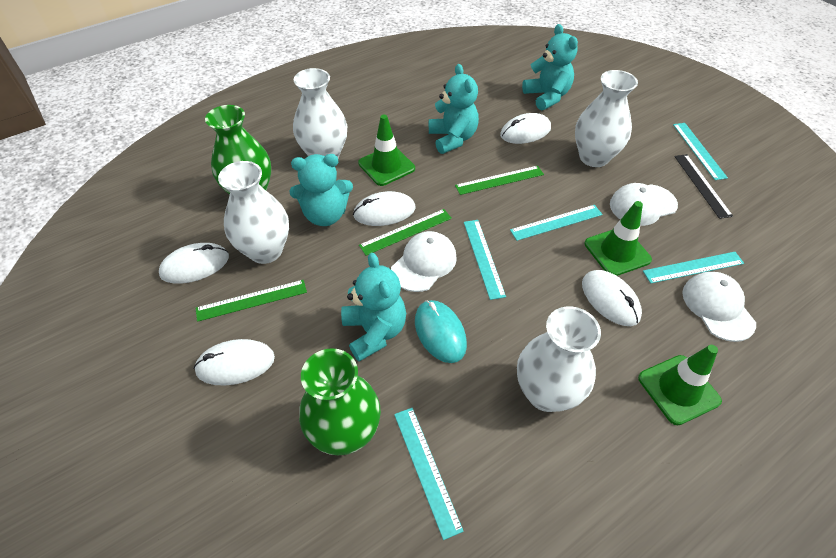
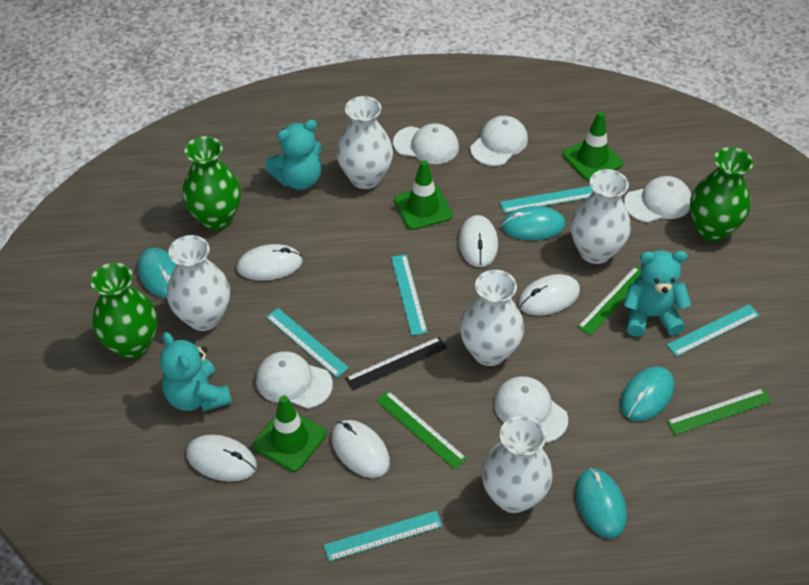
green vase: [205,105,271,195] [299,348,381,455] = 2 -> [91,263,158,359] [182,136,241,230] [690,147,753,241] = 3
turquoise mouse: [415,300,467,363] = 1 -> [138,248,177,298] [502,206,565,240] [575,468,627,538] [620,366,674,421] = 4
turquoise teddy bear: [289,154,353,226] [341,253,406,362] [429,64,479,154] [522,24,578,110] = 4 -> [160,332,232,412] [266,120,322,190] [623,250,692,337] = 3
white cap: [391,231,457,292] [610,183,678,226] [682,272,756,342] = 3 -> [256,351,333,409] [393,123,459,164] [470,116,528,166] [494,376,568,443] [624,176,691,223] = 5
white vase: [218,161,289,264] [293,68,347,158] [517,306,601,412] [575,70,638,167] = 4 -> [167,235,230,331] [336,96,393,189] [460,270,524,366] [481,416,553,513] [570,169,631,264] = 5

